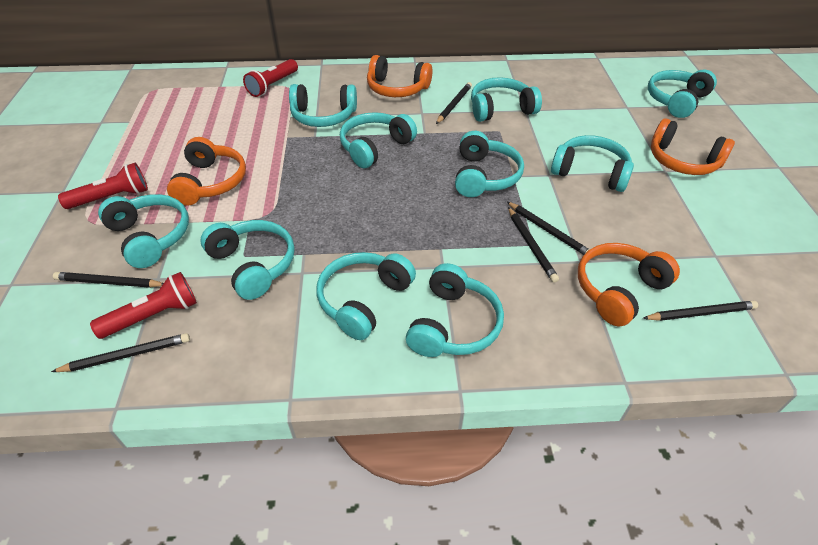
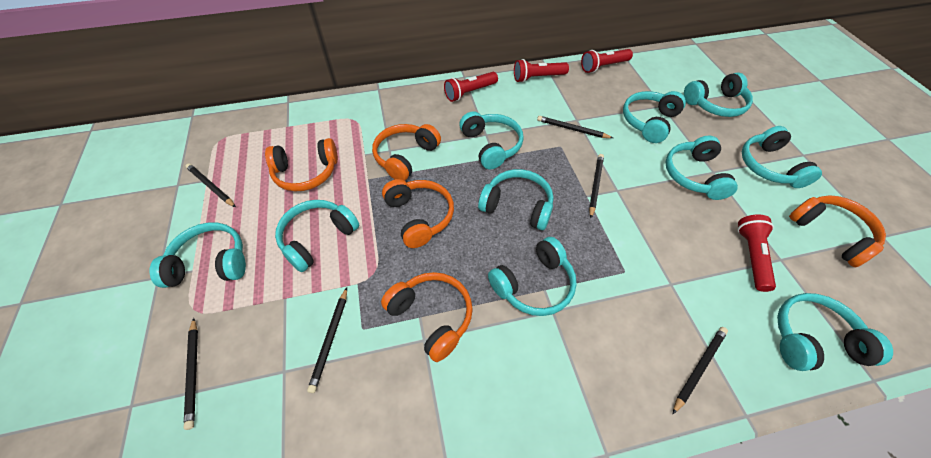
orange headphones: [167,137,246,206] [367,55,432,97] [578,243,680,326] [651,118,735,175] = 4 -> [265,138,338,191] [372,124,441,181] [381,272,473,362] [382,179,454,248] [789,195,886,267] = 5
red flashlight: [58,163,148,209] [90,272,197,339] [243,59,298,97] = 3 -> [444,72,498,102] [514,59,569,82] [581,49,633,73] [737,214,776,292] = 4

